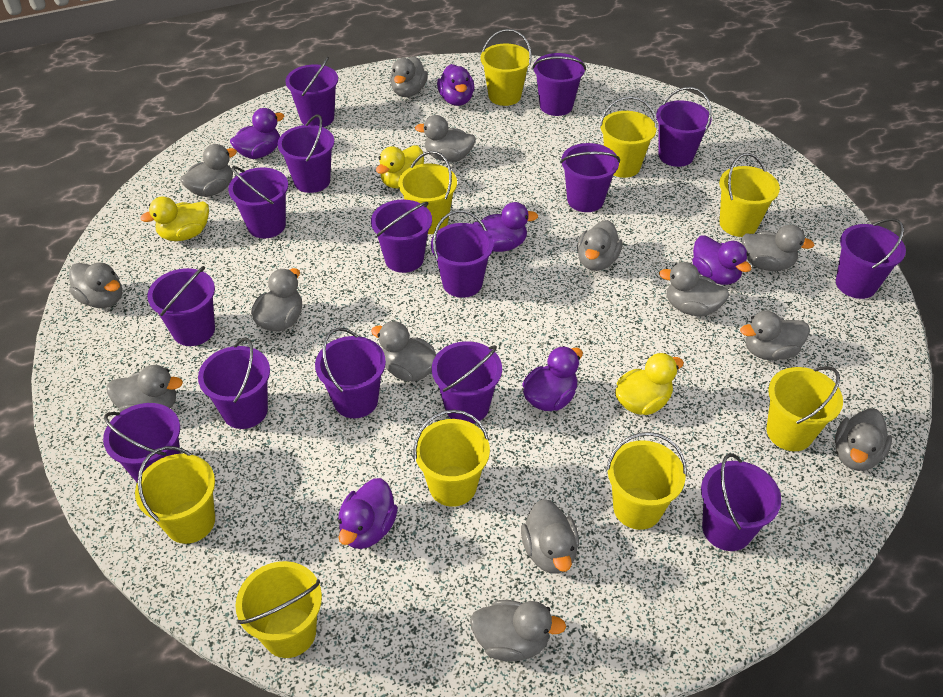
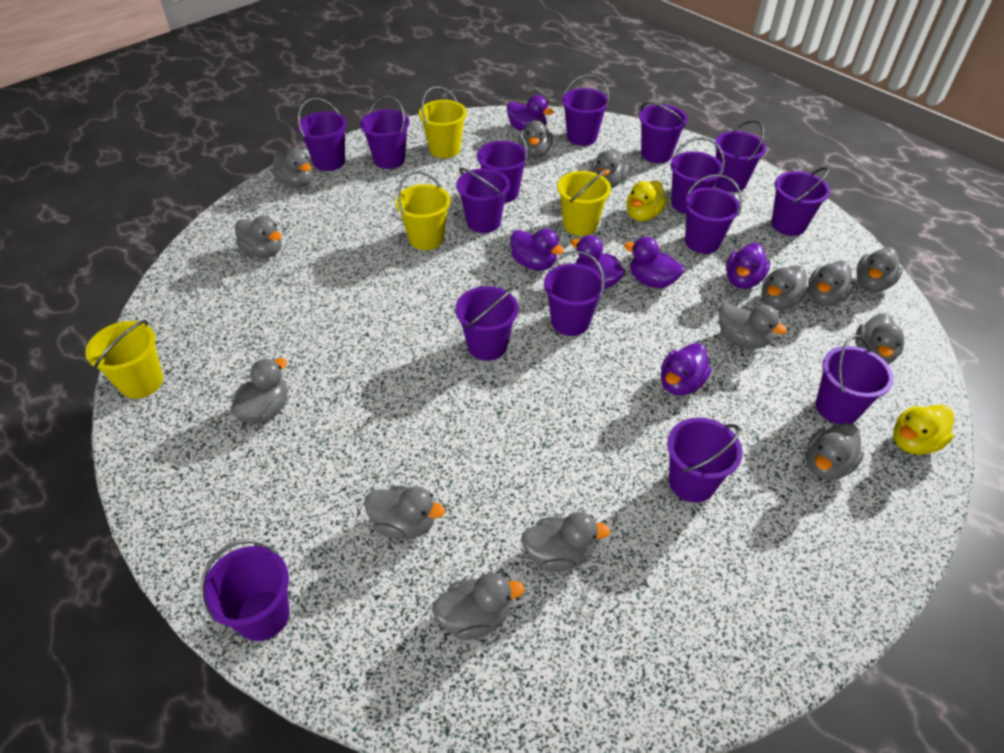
yellow bucket: [135,446,215,544] [235,561,322,658] [398,151,457,234] [413,410,490,507] [480,29,532,106] [600,96,657,178] [606,432,687,530] [719,153,780,237] [767,366,843,451] = 9 -> [85,320,163,398] [396,171,451,250] [419,86,467,158] [557,167,611,236] = 4
yellow duck: [140,197,209,241] [376,145,424,188] [615,353,684,415] = 3 -> [627,181,667,221] [893,405,954,455] = 2

